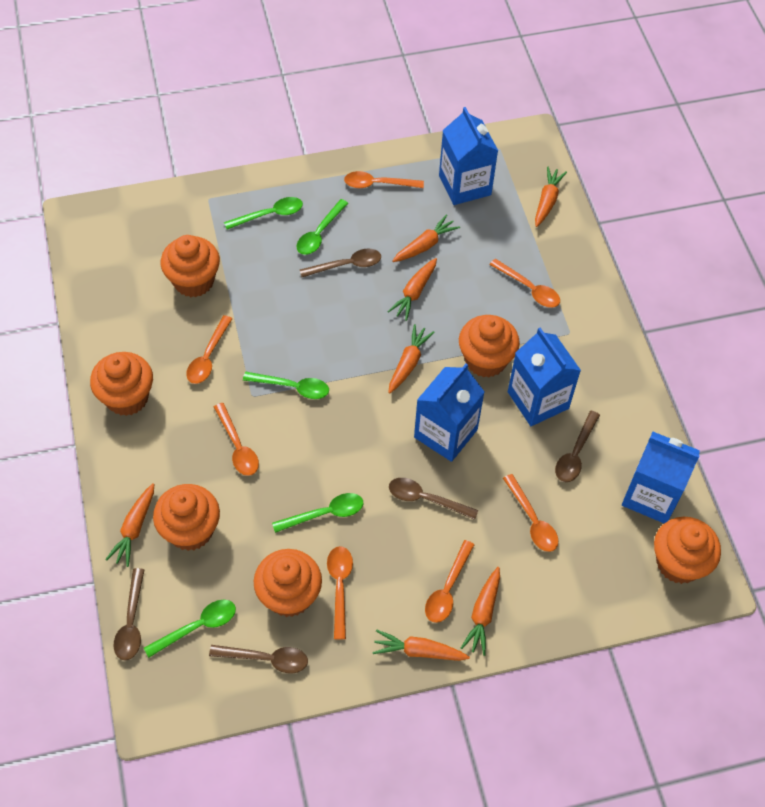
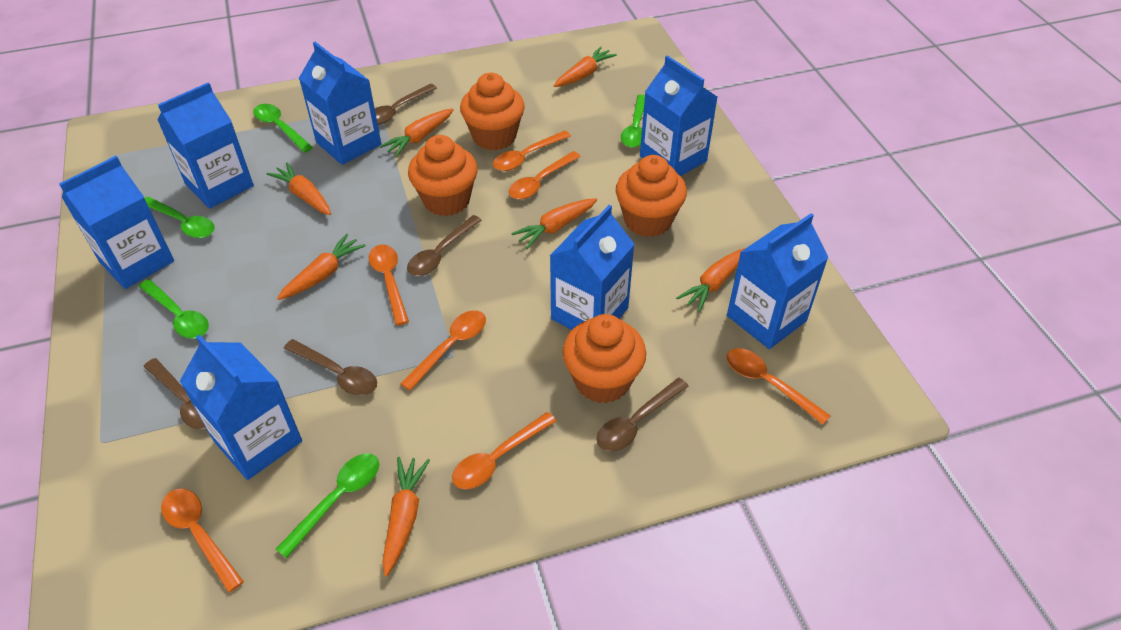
blue carton: [414,364,485,462] [439,107,498,205] [508,328,581,426] [622,432,700,523] = 4 -> [59,156,174,289] [157,82,254,209] [180,335,302,480] [299,42,381,165] [550,205,635,330] [640,55,717,176] [727,213,829,349] = 7
orange cupcake: [90,352,153,416] [153,484,220,551] [161,235,220,297] [254,549,322,617] [459,315,520,378] [654,517,721,584] = 6 -> [408,135,478,216] [460,73,525,150] [562,314,646,403] [616,155,687,237] = 4

